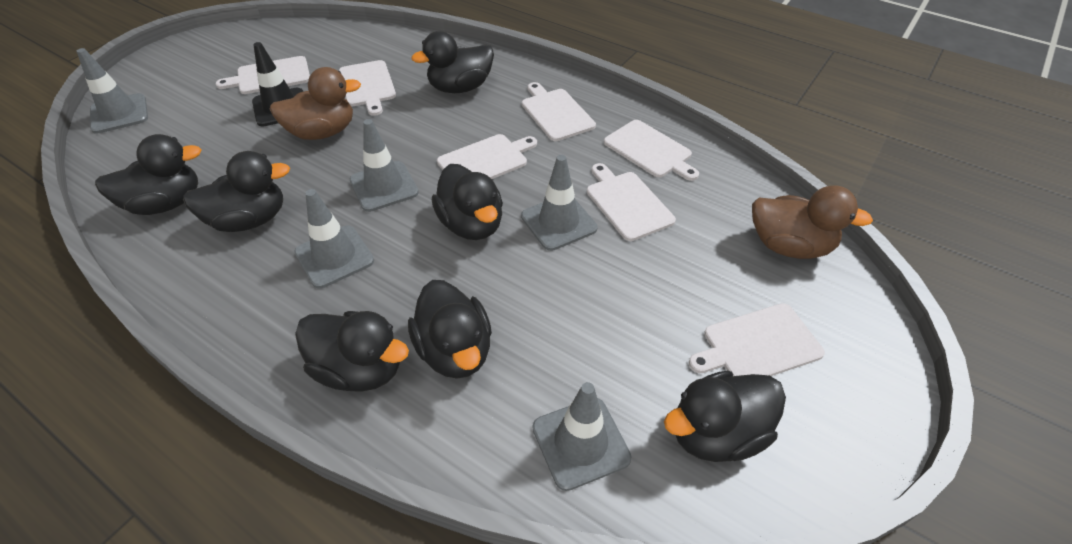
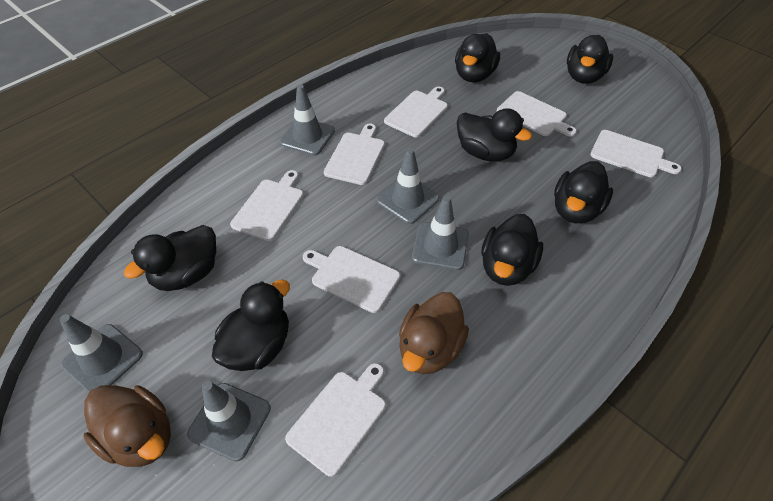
black traffic cone: [252,42,303,127] = 1 -> none = 0

